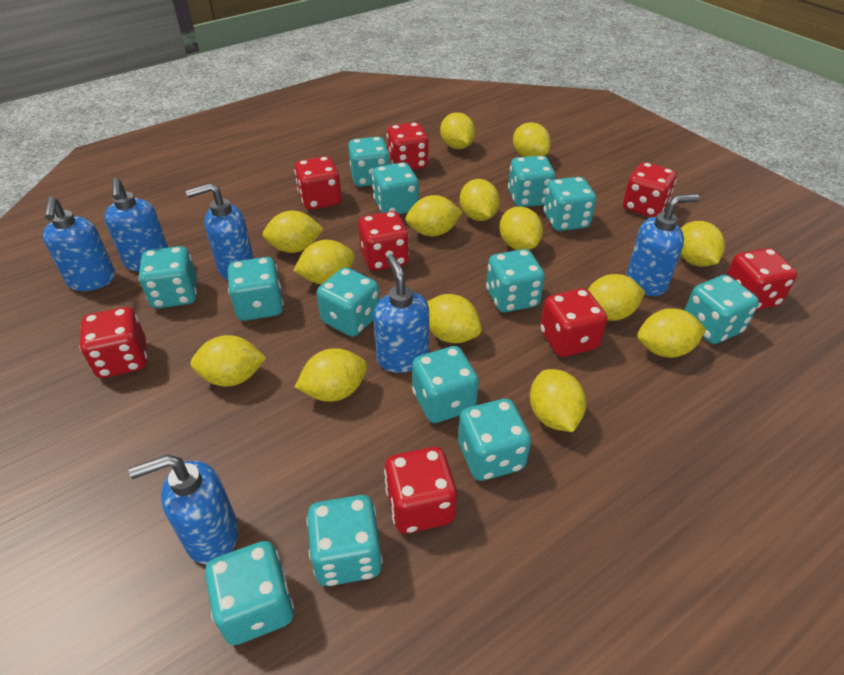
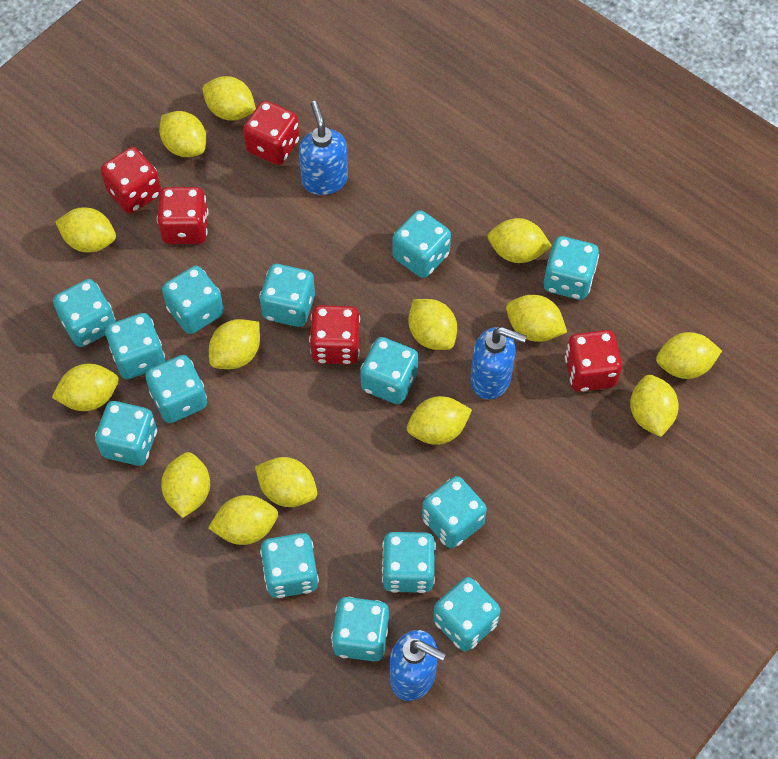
blue soap dispenser: [43,196,115,291] [104,178,168,272] [129,454,239,565] [186,183,254,280] [373,255,429,373] [627,194,700,296] = 6 -> [299,101,348,195] [390,630,446,701] [470,327,527,400] = 3
red dice: [79,307,147,378] [294,156,342,210] [358,211,409,271] [384,447,457,534] [387,122,429,170] [540,288,607,357] [623,162,677,217] [726,248,797,310] = 8 -> [101,147,161,214] [157,187,208,244] [243,101,300,165] [309,305,360,364] [565,330,622,392] = 5
turquoise dice: [138,246,197,308] [205,541,294,645] [228,257,284,321] [306,495,383,586] [317,267,380,337] [348,137,390,187] [372,162,419,214] [412,346,479,423] [458,399,531,481] [486,249,545,313] [508,156,555,207] [544,177,596,231] [685,275,759,344] = 13 -> [53,279,115,347] [95,401,157,466] [105,313,165,379] [145,355,207,423] [162,266,224,334] [259,264,315,327] [260,533,319,598] [331,597,389,662] [360,337,419,404] [382,532,436,593] [392,210,451,278] [422,476,487,548] [433,577,501,651] [543,236,599,300] = 14

